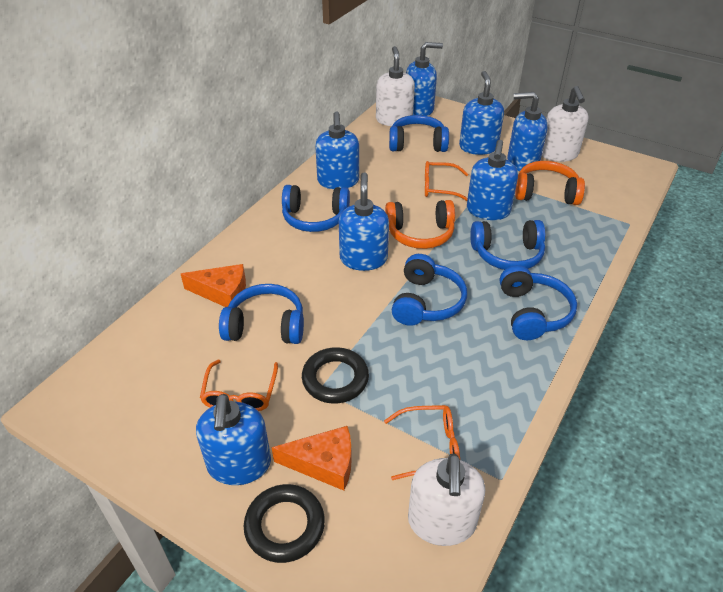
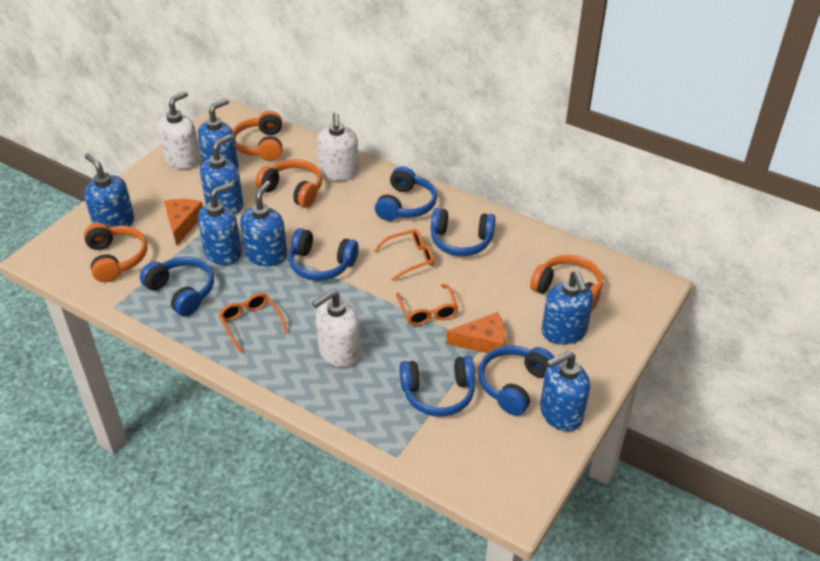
black ring: [244,484,325,563] [302,347,369,404] = 2 -> none = 0
orange headphones: [385,200,455,249] [515,161,585,205] = 2 -> [84,223,147,282] [233,111,282,161] [256,159,322,208] [530,255,603,312] = 4

